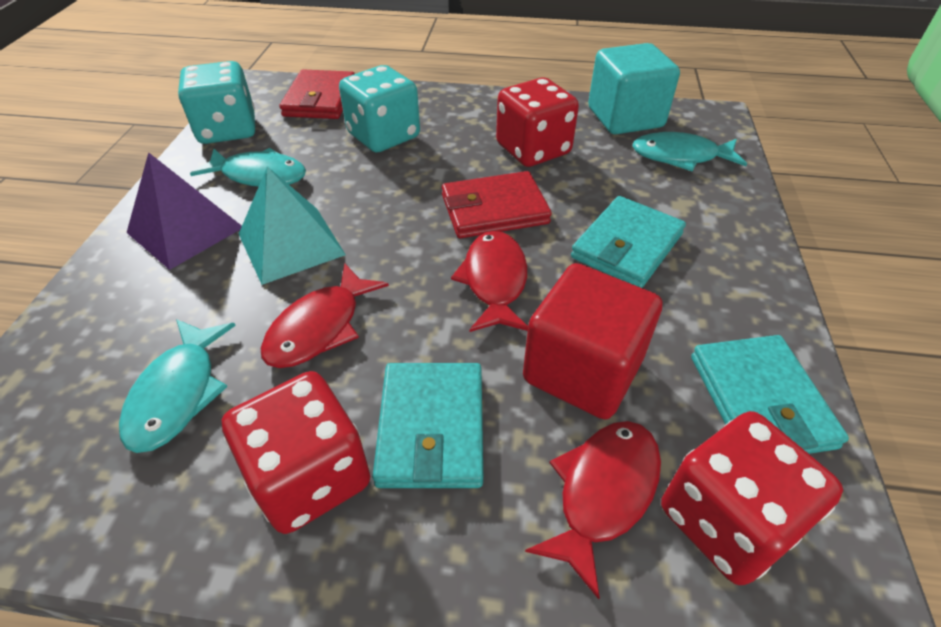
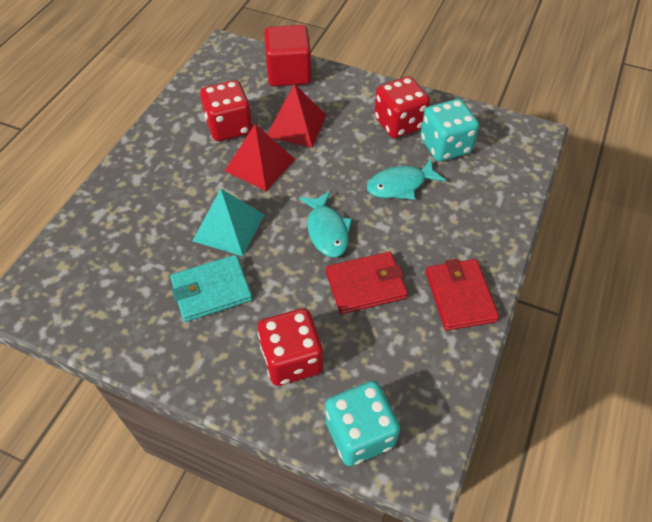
purple pyramid: [126,152,242,270] = 1 -> none = 0
red fish: [261,263,389,368] [451,231,528,332] [525,421,661,599] = 3 -> none = 0
red pyramid: none = 0 -> [225,124,295,191] [267,84,326,147] = 2
turquoise cube: [588,43,680,134] = 1 -> none = 0
turquoise fish: [119,319,236,453] [190,148,306,187] [632,132,747,172] = 3 -> [299,191,352,257] [367,159,446,200] = 2
turquoise wallet: [373,363,483,488] [571,196,686,288] [691,335,849,454] = 3 -> [170,255,252,322] = 1

